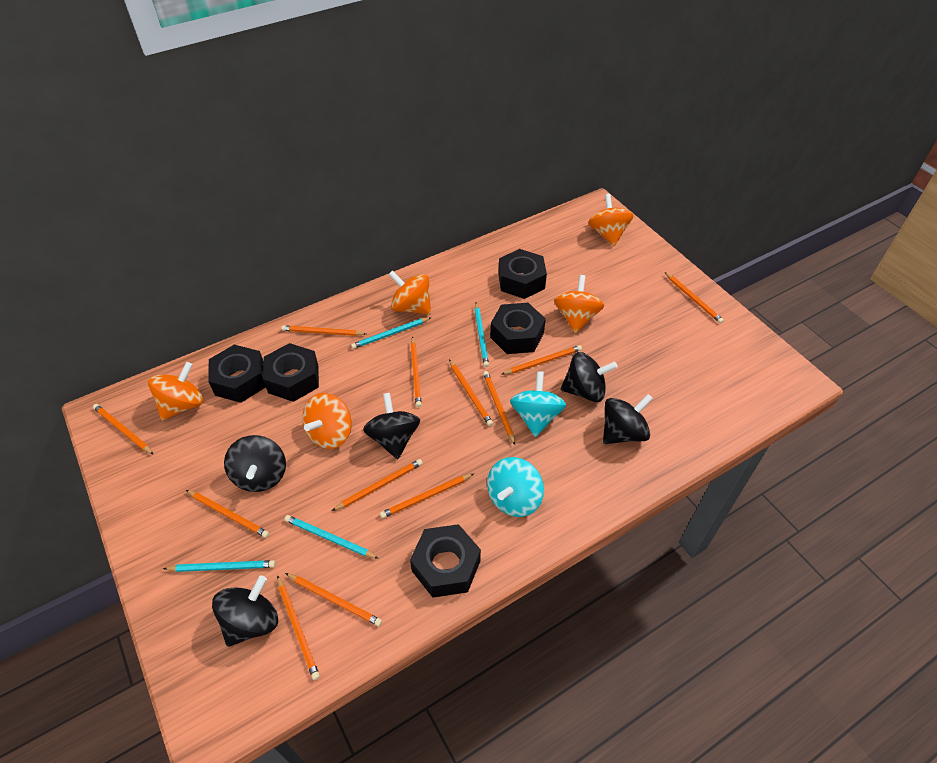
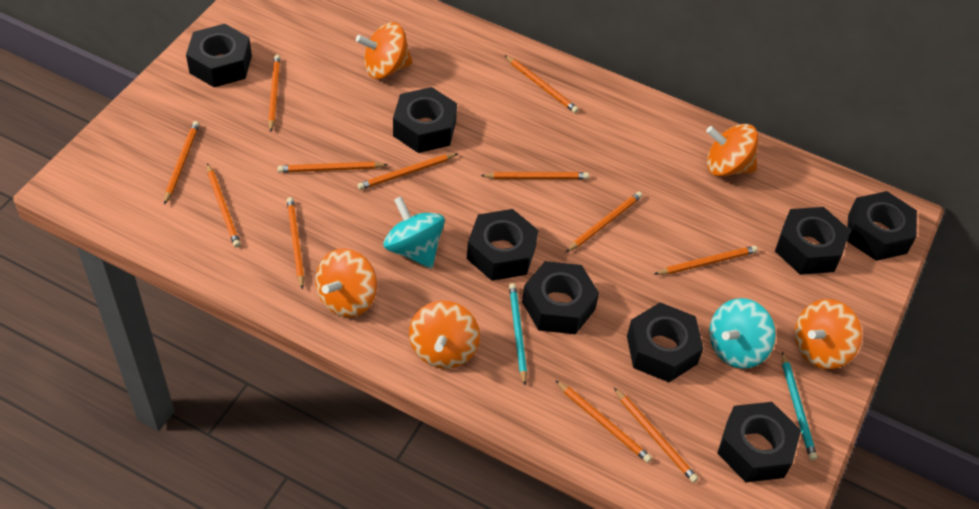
black nut: [208,345,266,403] [263,343,319,402] [410,524,481,598] [490,303,546,354] [498,249,547,299] = 5 -> [186,24,252,87] [393,87,457,153] [467,209,538,281] [522,261,599,334] [627,302,703,382] [717,402,801,482] [775,207,850,275] [847,191,917,261] = 8
black spinning top: [212,575,278,647] [224,435,286,492] [363,393,420,459] [560,352,618,402] [603,394,653,444] = 5 -> none = 0
turquoise pencil: [163,560,275,572] [284,515,379,559] [351,317,431,349] [475,303,489,367] = 4 -> [509,283,527,385] [782,352,817,460] = 2

